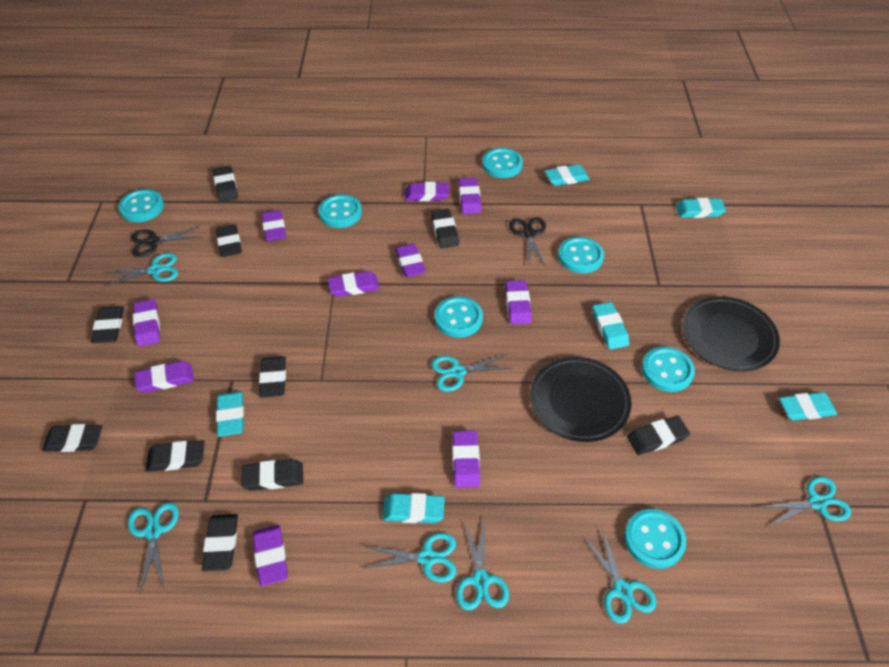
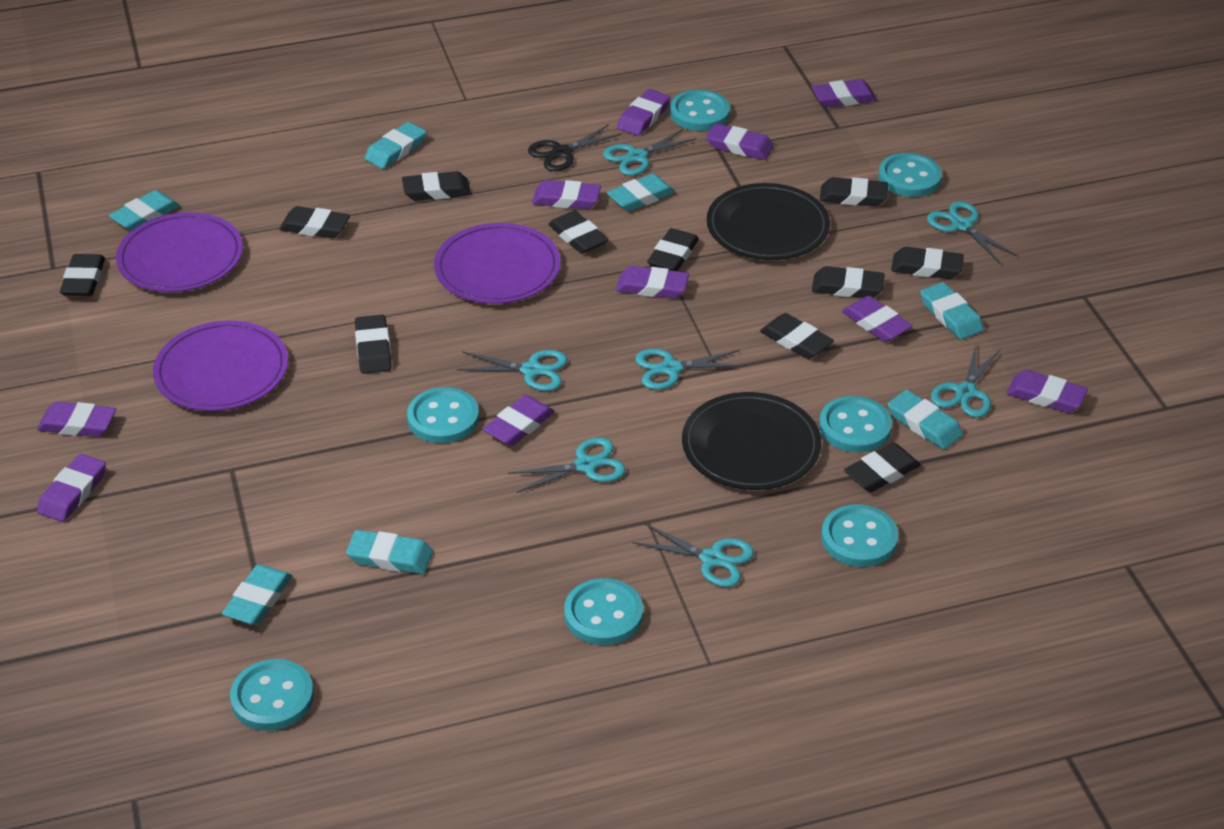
black eraser: [43,424,103,452] [91,306,124,343] [146,440,205,472] [202,514,238,571] [213,166,238,202] [216,224,242,257] [241,459,303,491] [259,356,286,398] [431,209,459,248] [627,416,690,455] = 10 -> [60,254,105,296] [279,206,350,238] [355,315,392,374] [402,171,471,201] [548,211,609,254] [647,228,699,271] [760,313,834,359] [812,266,885,298] [820,177,888,206] [844,443,921,492] [891,247,964,279] = 11
black scissors: [131,226,202,257] [509,217,546,266] = 2 -> [528,124,622,171] = 1
purple plate: none = 0 -> [116,212,243,292] [153,320,288,411] [434,223,561,304] = 3
turquoise eraser: [216,391,244,437] [382,493,445,523] [545,164,590,186] [592,302,629,349] [676,198,726,218] [779,392,837,421] = 6 -> [109,190,180,231] [222,565,292,625] [346,530,433,574] [364,122,426,169] [607,174,675,211] [888,390,963,449] [920,282,984,340] = 7

